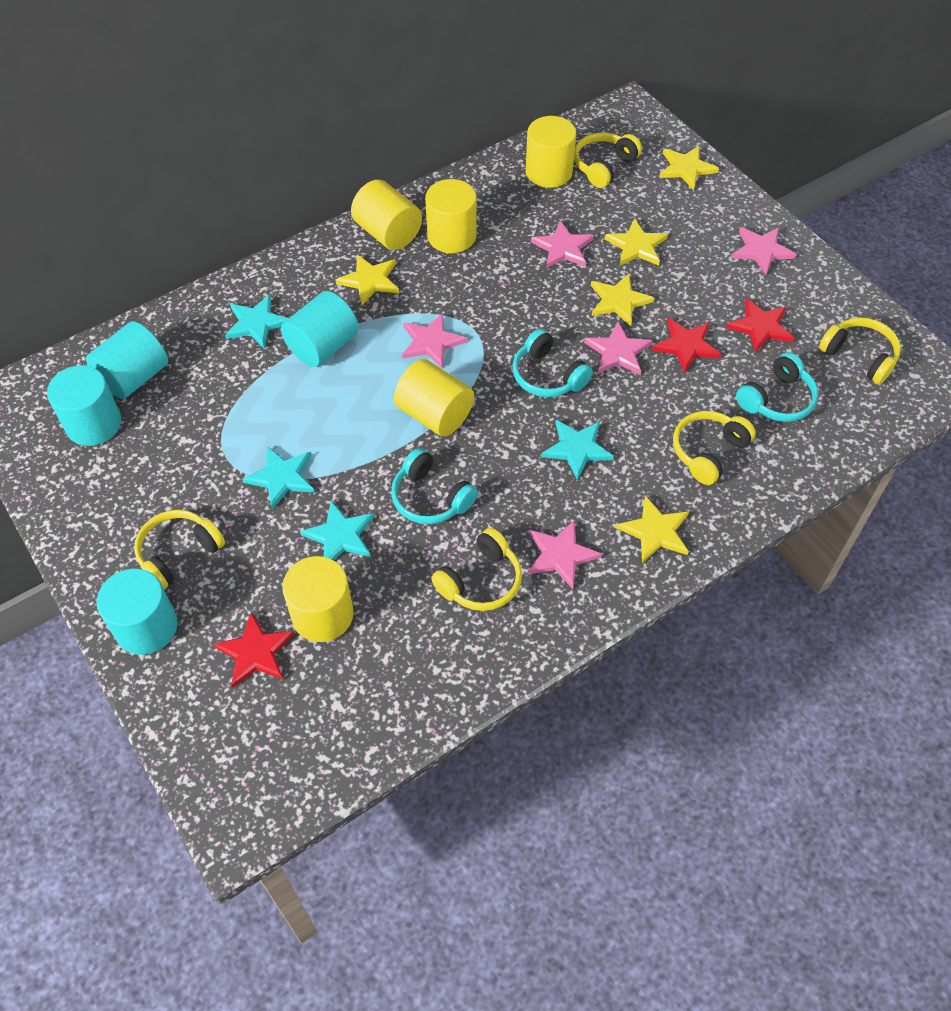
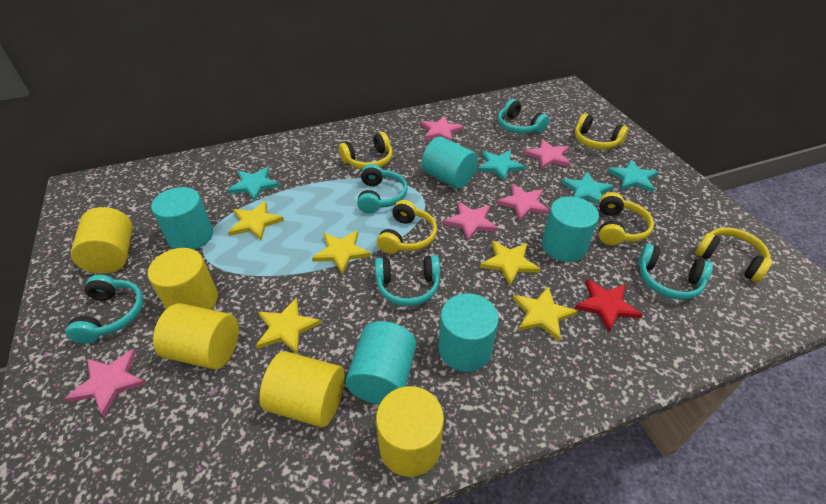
red star: [213,612,294,688] [652,318,721,373] [726,299,794,353] = 3 -> [575,279,643,332] = 1
turquoise cylinder: [47,365,121,446] [86,321,168,399] [97,569,178,655] [281,291,359,367] = 4 -> [151,187,213,250] [345,321,416,405] [422,137,478,189] [438,293,499,372] [542,196,599,262] = 5
turquoise headphones: [391,448,478,524] [512,329,593,397] [736,352,818,422] = 3 -> [66,275,144,344] [357,164,408,213] [375,255,440,306] [498,99,549,134] [638,243,713,300] = 5

